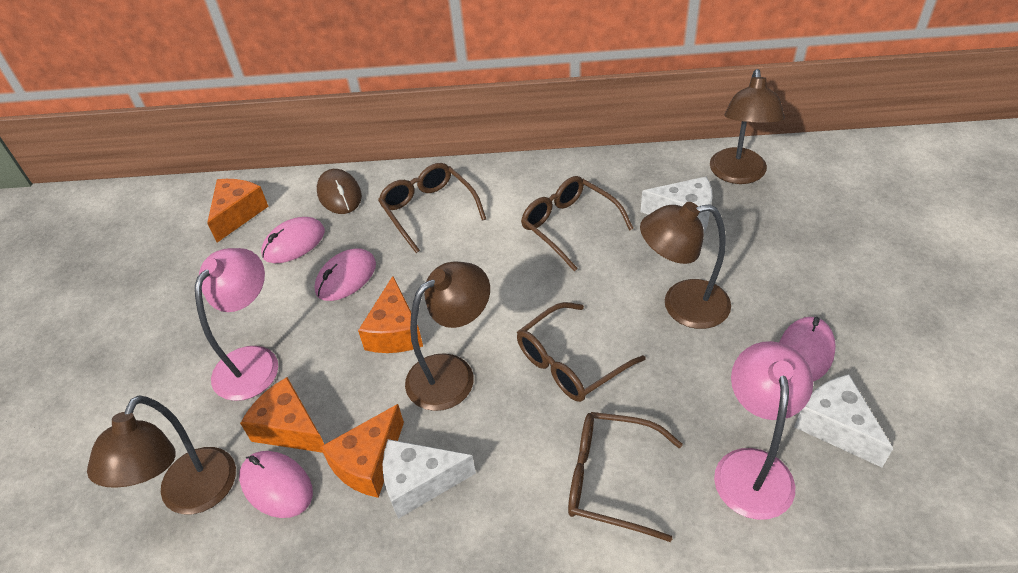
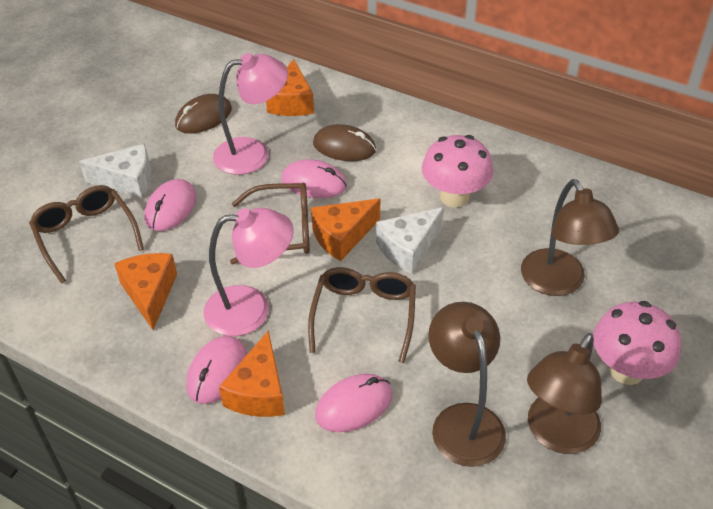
brown glasses: [378,163,486,253] [517,302,645,402] [521,176,634,271] [568,412,683,542] = 4 -> [29,185,144,284] [230,183,310,264] [308,267,416,363] = 3
brown lamp: [87,395,236,514] [405,261,490,411] [640,202,731,329] [710,69,785,184] = 4 -> [428,302,506,467] [521,179,619,296] [527,333,602,454] = 3
brown mouse: [317,169,362,214] = 1 -> [175,94,232,134] [313,124,376,161] = 2
pink mushroom: none = 0 -> [422,135,493,208] [593,301,681,385] = 2
white cheese: [383,439,476,519] [641,177,712,232] [794,374,893,467] = 3 -> [79,144,152,199] [376,207,444,274] = 2

